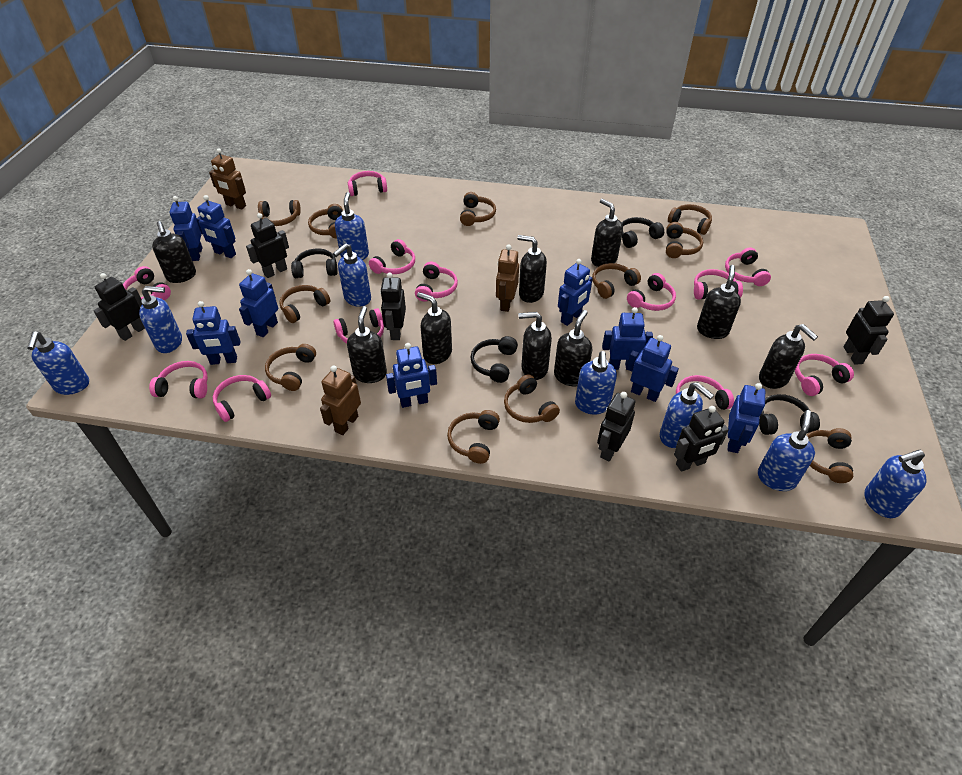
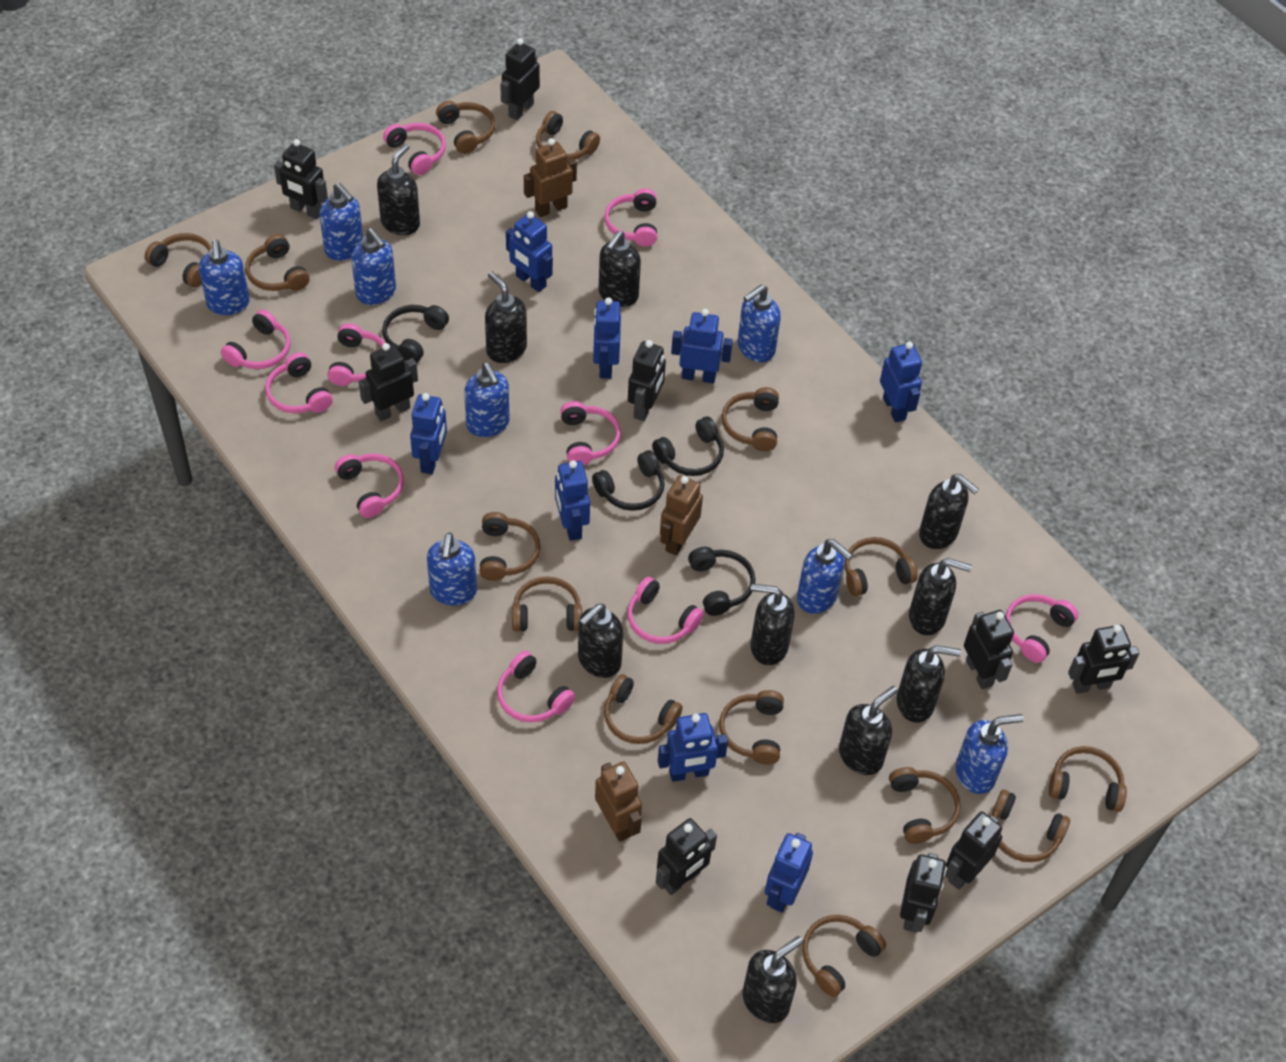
black robot: [93,273,145,341] [246,213,289,278] [380,272,406,340] [597,392,635,461] [674,406,729,472] [844,296,894,365] = 6 -> [274,139,328,219] [359,343,418,421] [500,38,540,120] [628,340,666,421] [656,818,717,895] [900,853,946,933] [945,812,1002,890] [964,610,1014,689] [1068,625,1140,694] = 9
black soap dispenser: [152,221,196,283] [347,306,387,383] [417,292,452,364] [517,235,547,303] [519,312,552,380] [554,310,592,386] [591,199,623,267] [697,265,741,339] [759,324,818,389] = 9 -> [377,144,420,235] [485,271,527,363] [578,604,623,678] [599,231,641,307] [742,936,803,1023] [750,584,795,665] [839,686,898,775] [896,645,961,723] [909,558,972,635] [919,474,979,549] = 10
blue robot: [169,196,203,261] [186,301,241,365] [196,195,236,258] [239,269,278,337] [386,343,437,408] [558,259,593,326] [602,307,653,370] [627,335,679,402] [728,383,765,453] = 9 -> [410,393,447,474] [506,211,553,292] [555,460,590,541] [593,297,621,379] [658,713,728,782] [671,309,733,383] [765,833,813,913] [880,342,922,422] = 8
brown headphones: [258,200,301,226] [265,344,316,391] [279,285,330,323] [308,204,343,239] [447,410,500,464] [460,192,496,226] [504,374,560,423] [592,263,641,299] [666,222,703,258] [668,204,712,235] [807,428,853,483] = 11 -> [144,233,212,288] [245,234,309,291] [436,101,495,154] [479,512,540,581] [512,576,582,632] [536,111,600,160] [604,674,683,744] [719,690,784,764] [722,387,779,451] [802,915,886,997] [844,537,918,596] [889,767,961,844] [992,790,1070,862] [1049,746,1127,812] = 14
pink headphones: [123,266,171,300] [149,361,208,398] [213,375,271,422] [334,308,384,343] [348,171,387,196] [369,239,415,274] [415,262,458,302] [627,273,676,311] [676,375,734,410] [694,269,743,300] [725,247,771,286] [795,354,854,396] = 12 -> [221,310,290,369] [265,352,333,413] [327,323,385,386] [335,453,404,518] [383,123,446,175] [497,651,575,722] [560,401,621,465] [604,188,657,246] [628,577,704,644] [1006,594,1078,663] = 10

